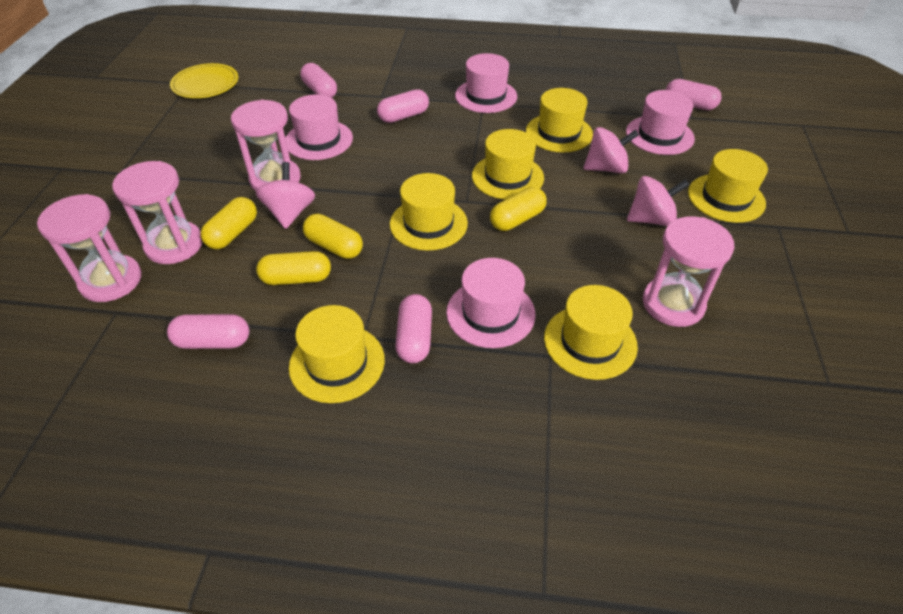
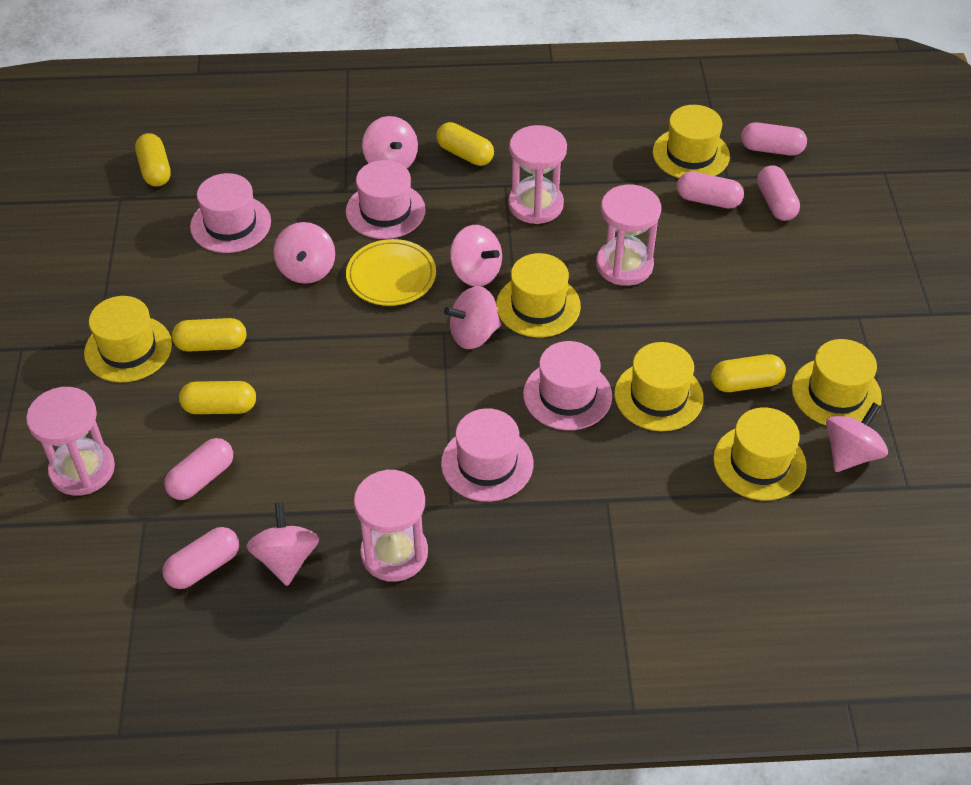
pink spinning top: [256,162,315,229] [584,127,639,174] [627,176,689,226] = 3 -> [246,502,319,586] [274,222,335,284] [362,116,418,169] [444,286,501,349] [450,225,502,287] [826,402,888,472] = 6
yellow capsule: [200,197,257,249] [256,251,331,285] [303,214,363,259] [490,187,547,231] = 4 -> [135,133,171,187] [172,318,246,352] [179,381,256,414] [436,122,494,166] [711,354,786,392] = 5

